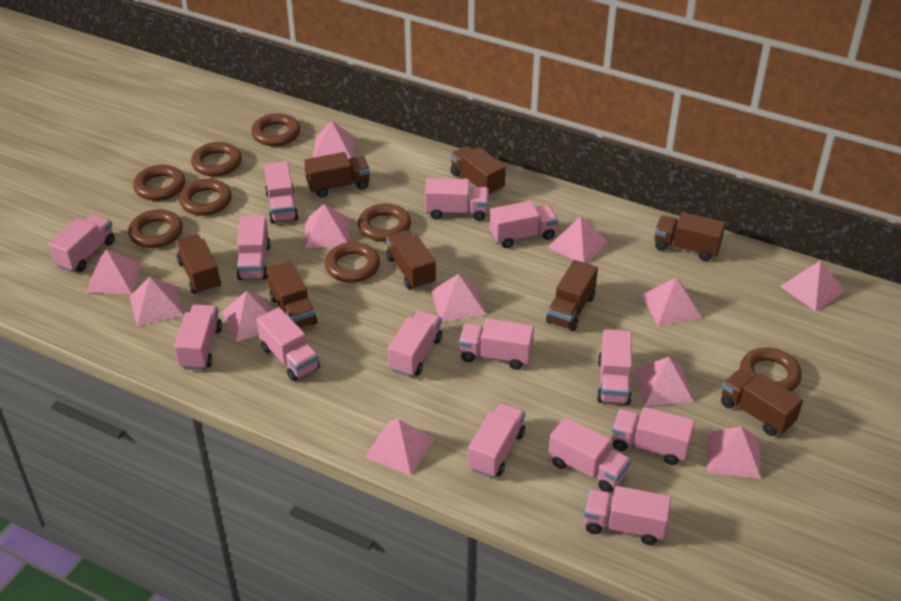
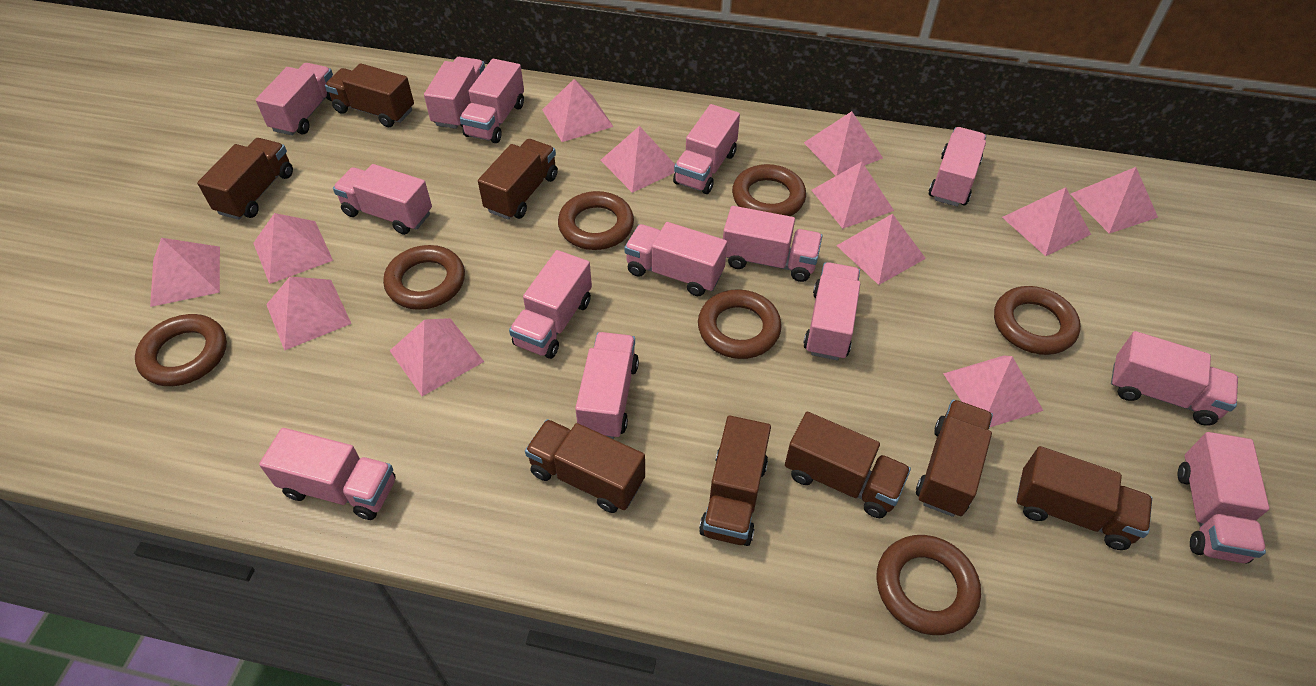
brown ring: [128,209,183,248] [133,165,185,201] [179,179,232,216] [191,142,242,177] [251,113,300,147] [325,242,380,283] [358,203,411,242] [740,348,802,391] = 8 -> [135,314,227,386] [383,245,465,310] [558,191,634,250] [698,289,782,359] [732,164,806,216] [876,535,981,635] [994,286,1081,355] = 7

